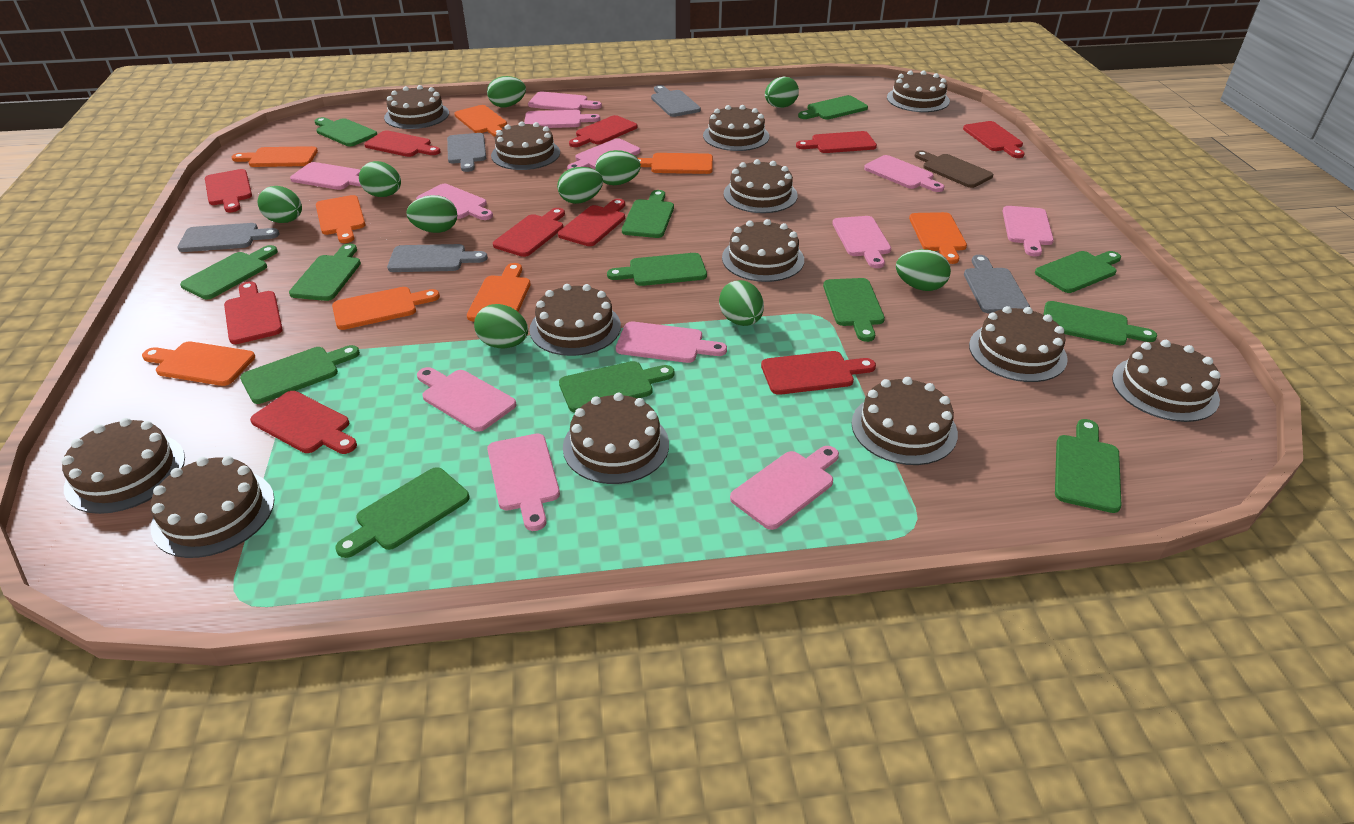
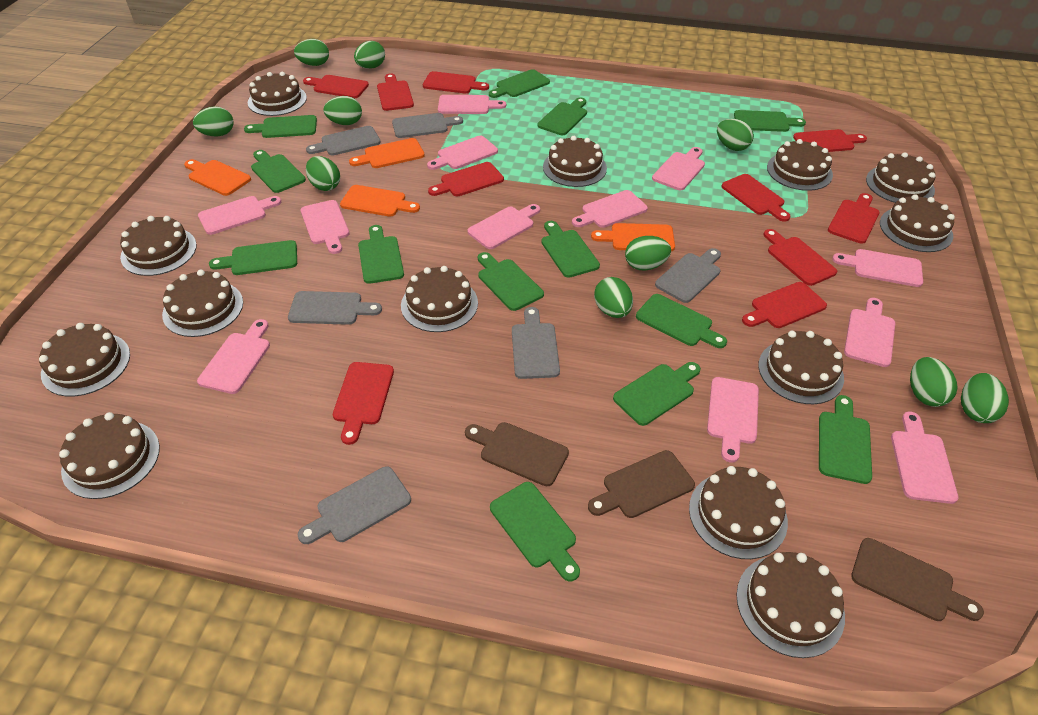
brown cutting board: [915,150,993,188] = 1 -> [465,422,569,486] [588,450,695,518] [851,538,984,621] = 3
grey cutting board: [177,223,279,252] [387,244,488,272] [447,133,486,172] [651,85,701,117] [964,255,1030,314] = 5 -> [288,291,382,325] [298,466,411,544] [306,126,381,156] [392,113,463,138] [512,307,560,379] [655,248,721,303] = 6
orange cutting board: [142,341,255,386] [232,146,318,167] [316,195,366,243] [332,287,440,330] [454,105,507,137] [467,263,531,321] [637,153,713,174] [909,212,967,264] = 8 -> [184,159,251,196] [340,185,420,217] [349,138,425,168] [591,223,675,251] = 4

